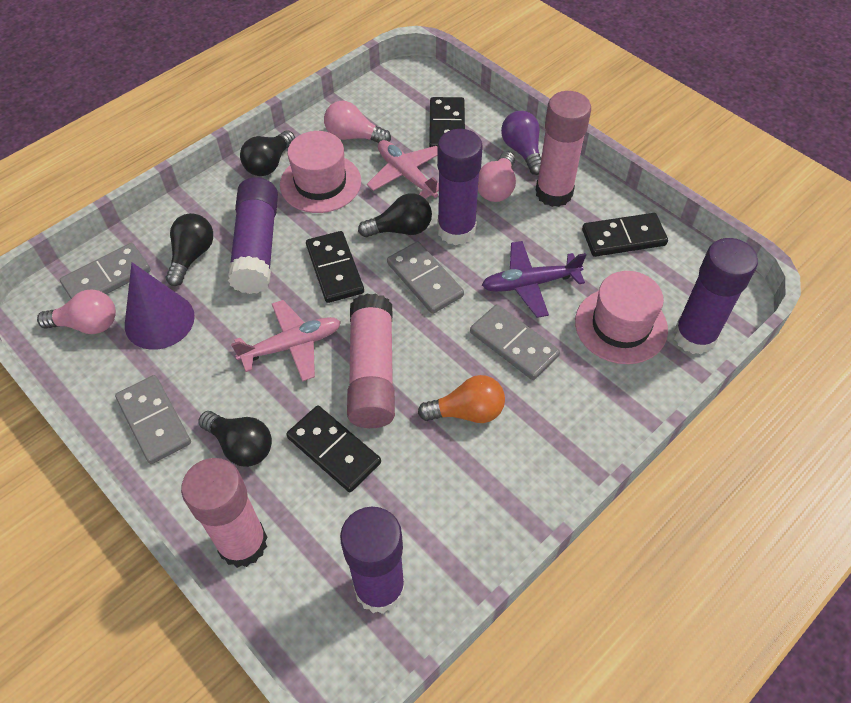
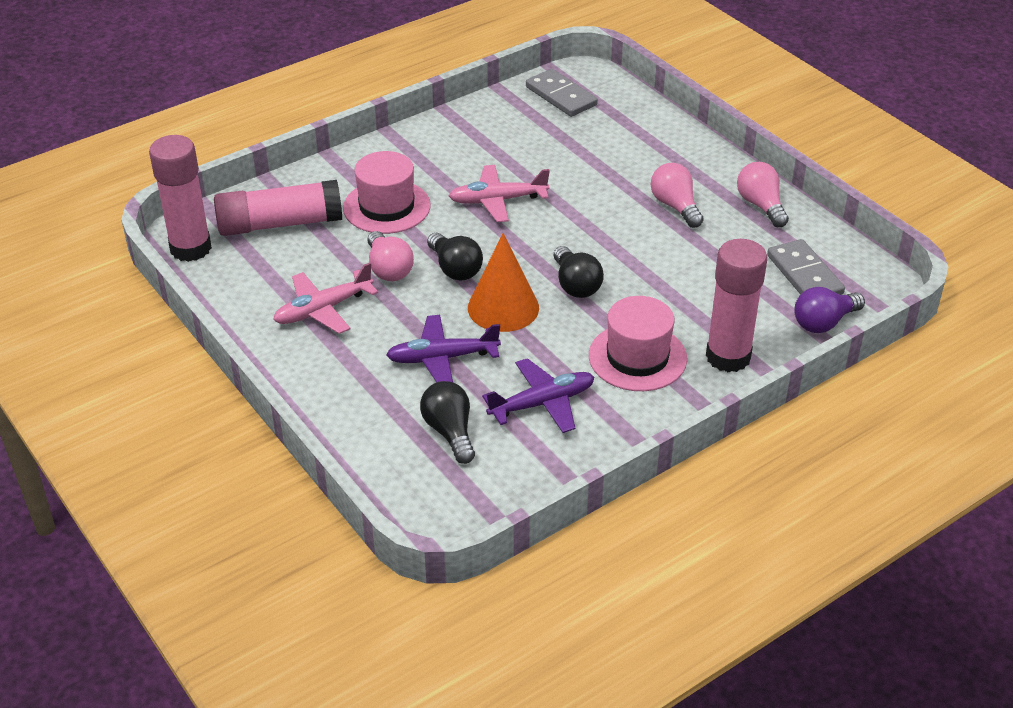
black domino: [286,406,381,492] [306,231,364,303] [429,97,465,147] [582,213,668,257] = 4 -> none = 0
black light bulb: [166,213,213,286] [198,411,272,467] [240,130,295,176] [358,193,432,237] = 4 -> [420,381,475,464] [427,233,483,280] [554,246,604,298] = 3
grey domino: [60,243,151,299] [115,375,191,464] [387,241,464,314] [470,304,560,380] = 4 -> [526,69,598,117] [767,239,845,295] = 2
orange cone: none = 0 -> [468,233,539,332] = 1
orange light bulb: [418,375,505,423] = 1 -> none = 0
purple cone: [125,262,195,350] = 1 -> none = 0
purple glue stick: [227,177,278,294] [340,507,405,614] [437,129,483,245] [673,238,758,354] = 4 -> none = 0
purple plane: [482,241,586,318] = 1 -> [386,315,501,383] [482,358,594,433] = 2

